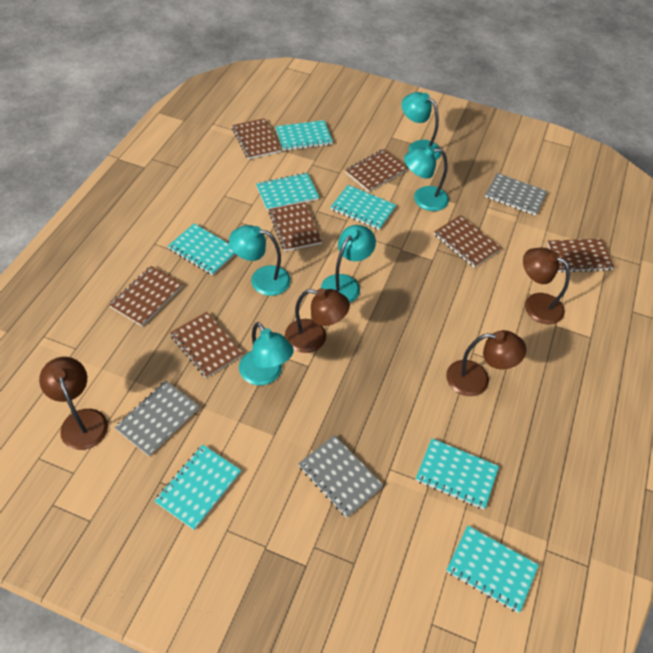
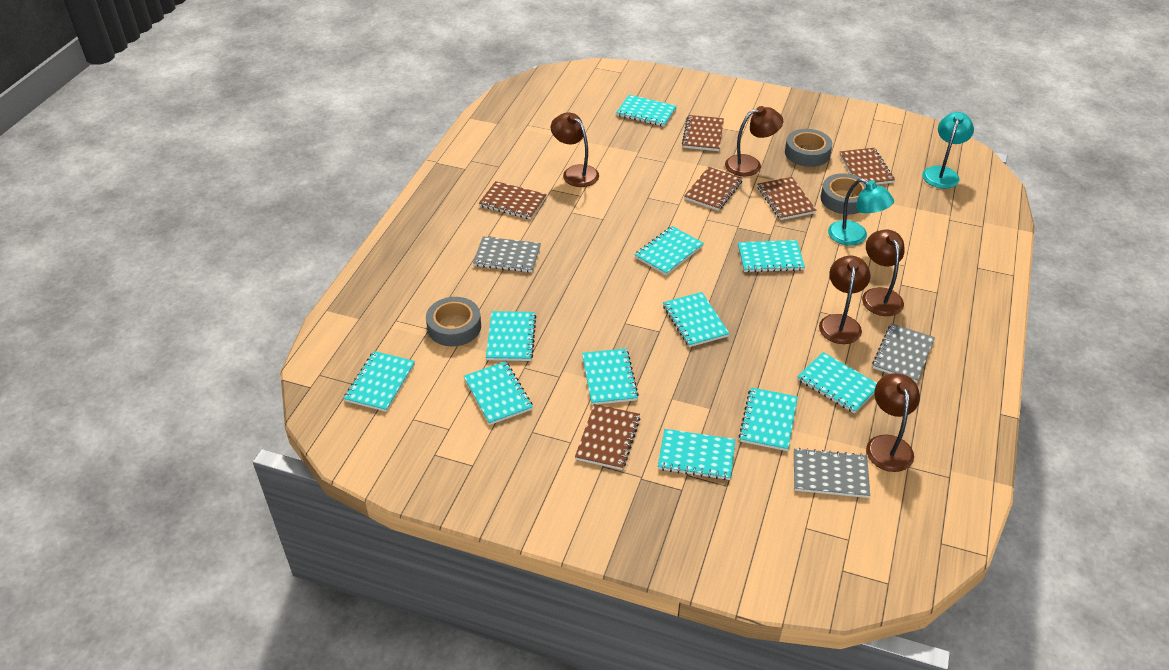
brown lamp: [39,357,108,450] [285,288,350,353] [446,330,526,396] [523,248,570,324] = 4 -> [551,112,599,187] [725,106,783,176] [819,256,870,344] [862,230,905,316] [866,373,920,472] = 5
brown notebook: [109,266,183,326] [170,312,243,378] [232,118,282,160] [269,202,322,251] [345,149,408,192] [434,215,501,268] [547,239,614,273] = 7 -> [479,181,547,219] [575,404,640,470] [682,115,724,151] [684,167,743,211] [757,177,817,220] [839,148,895,185] = 6
grey tape: none = 0 -> [426,297,481,346] [785,129,832,167] [820,173,866,214] = 3
turquoise lamp: [229,225,291,296] [239,322,294,385] [321,225,376,303] [401,92,441,160] [404,146,449,211] = 5 -> [828,178,894,246] [922,112,974,189] = 2
turquoise notebook: [154,445,241,530] [168,223,235,275] [256,173,319,211] [276,120,333,151] [331,185,396,230] [416,438,499,510] [446,526,539,613] = 7 -> [344,351,415,412] [464,361,533,425] [486,311,536,361] [582,348,639,405] [616,95,677,127] [635,226,704,275] [658,429,736,480] [663,292,730,347] [738,240,805,272] [739,387,798,451] [797,352,877,414] = 11

